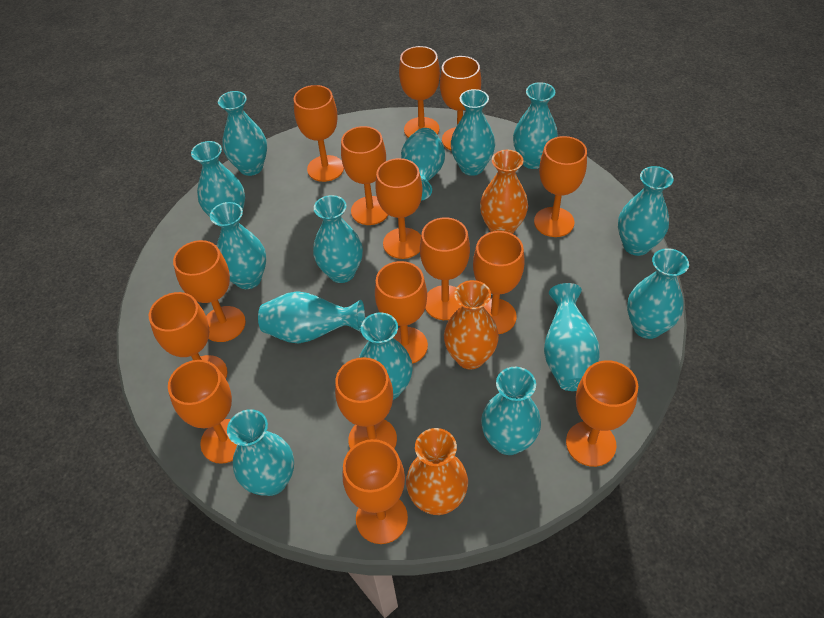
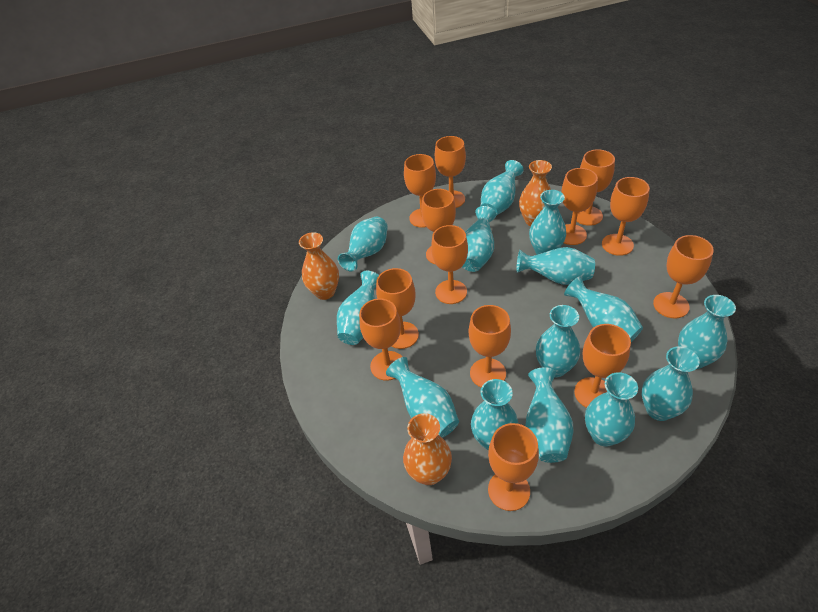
orange goblet: [149,292,228,379] [168,360,237,464] [173,240,246,342] [294,85,344,182] [335,357,397,449] [341,126,388,225] [343,439,408,544] [375,158,423,259] [375,261,428,364] [399,46,440,138] [420,217,470,320] [440,56,481,150] [473,231,525,334] [534,136,587,237] [566,360,638,467] = 15 -> [359,299,402,381] [376,268,419,349] [404,154,436,228] [421,189,456,265] [431,225,468,304] [435,136,466,208] [469,305,511,387] [488,423,539,511] [561,168,598,245] [574,324,631,408] [577,149,615,226] [602,177,650,256] [653,235,714,318] = 13

